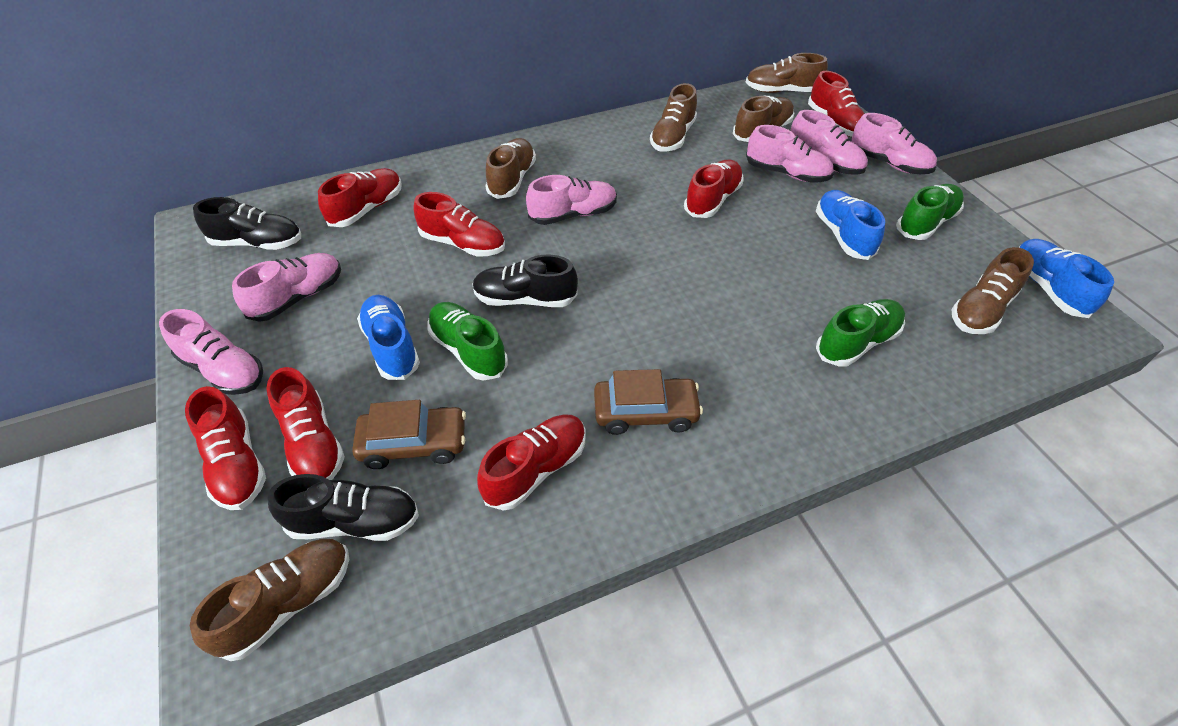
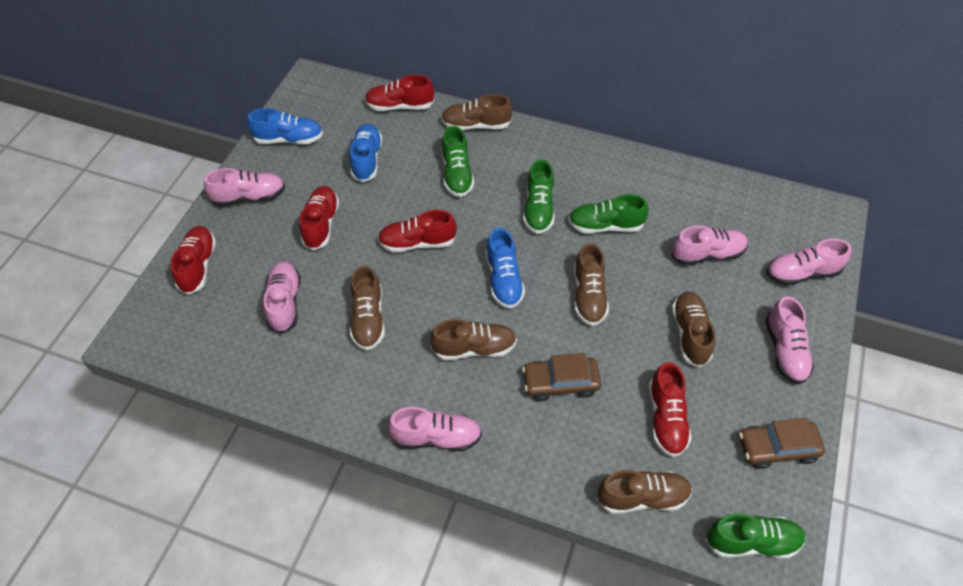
black shoe: [193,197,301,250] [268,474,419,541] [472,255,578,307] = 3 -> none = 0
green shoe: [427,302,508,381] [816,299,905,366] [896,184,964,240] = 3 -> [441,126,474,197] [523,159,555,234] [568,194,649,234] [705,514,806,558] = 4
red shoe: [185,386,266,510] [266,367,345,480] [318,168,402,227] [414,192,505,257] [477,414,586,511] [684,159,744,218] [808,71,865,137] = 7 -> [171,226,216,295] [299,186,339,250] [365,75,434,111] [378,210,457,252] [649,362,692,457] = 5

